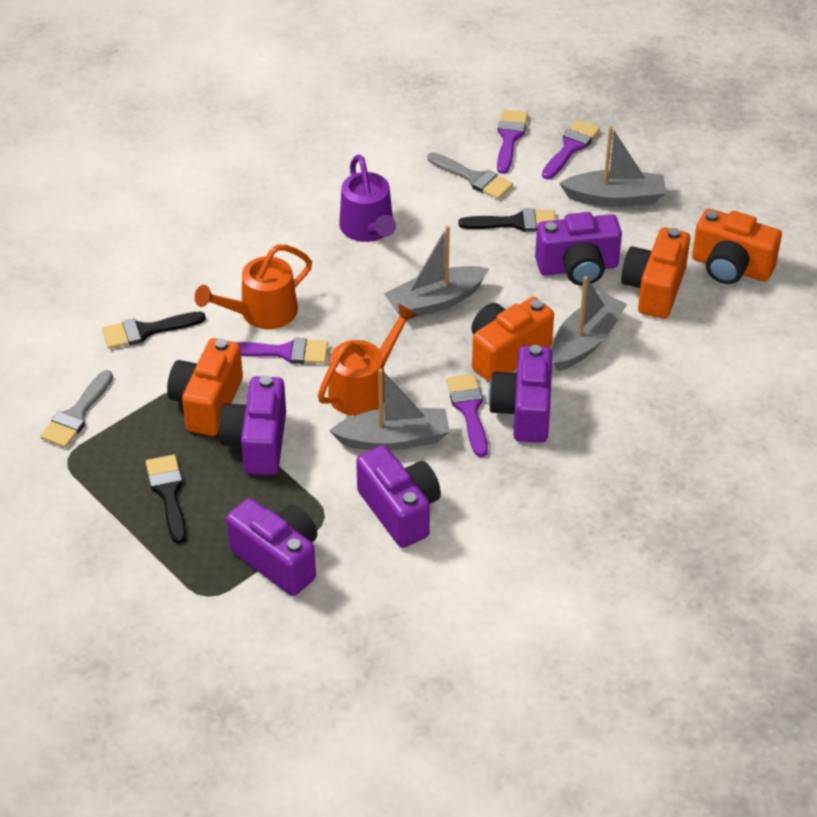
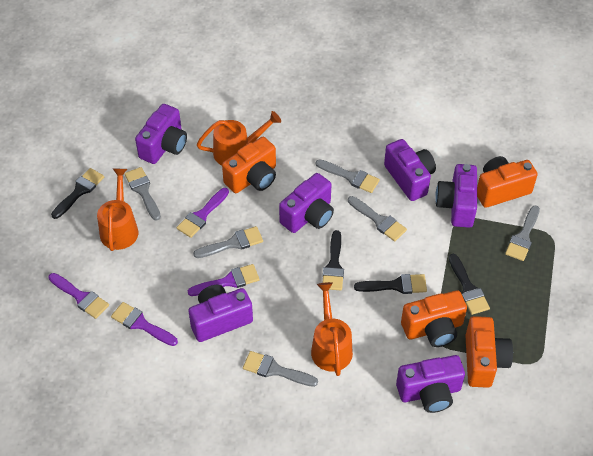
black brush: [102,312,206,349] [146,455,186,544] [459,208,556,232] = 3 -> [51,168,104,219] [322,230,344,290] [354,274,427,294] [449,254,490,315] = 4
grey boat: [329,368,450,451] [384,226,490,318] [552,276,627,371] [559,126,666,207] = 4 -> none = 0
grey brush: [40,370,113,448] [428,152,513,199] = 2 -> [125,167,161,221] [193,226,263,258] [243,351,318,387] [316,159,380,193] [348,196,407,241] [505,205,540,261] = 6
orange watering can: [195,244,312,329] [318,304,417,416] = 2 -> [97,169,138,251] [197,111,281,165] [311,282,353,376] = 3
purple camera: [219,376,286,475] [226,498,317,596] [356,445,441,548] [489,345,552,443] [535,212,622,285] = 5 -> [135,104,187,164] [188,285,253,342] [279,173,334,233] [384,139,436,201] [396,355,465,413] [435,164,477,228] = 6
purple watering can: [339,155,396,242] = 1 -> none = 0

